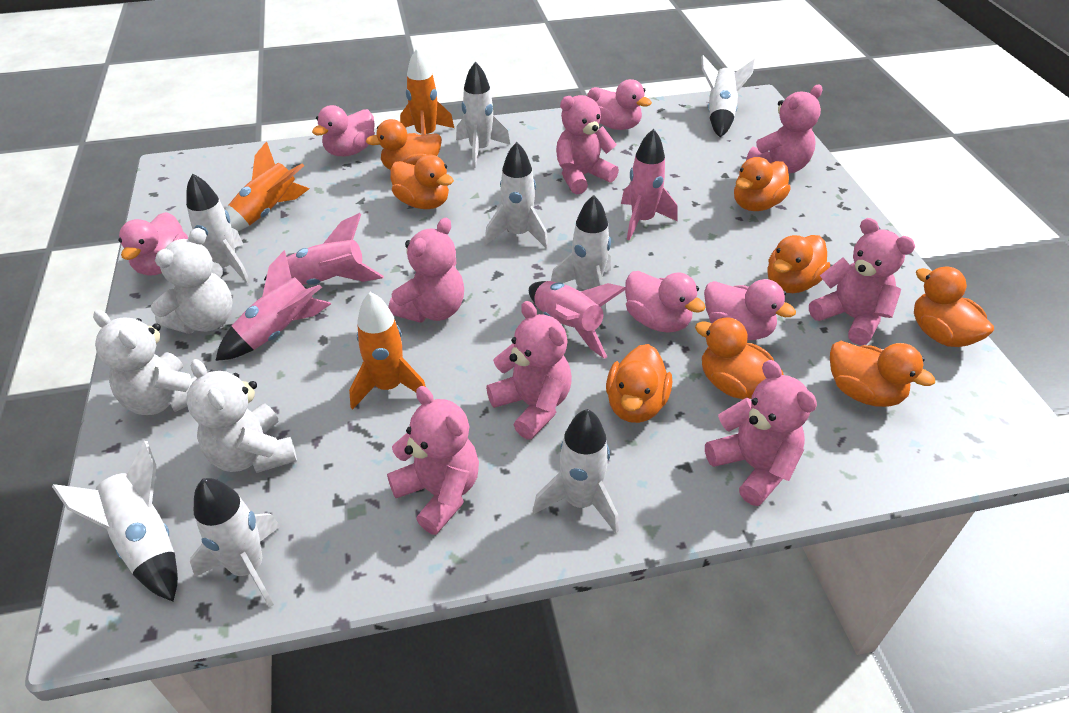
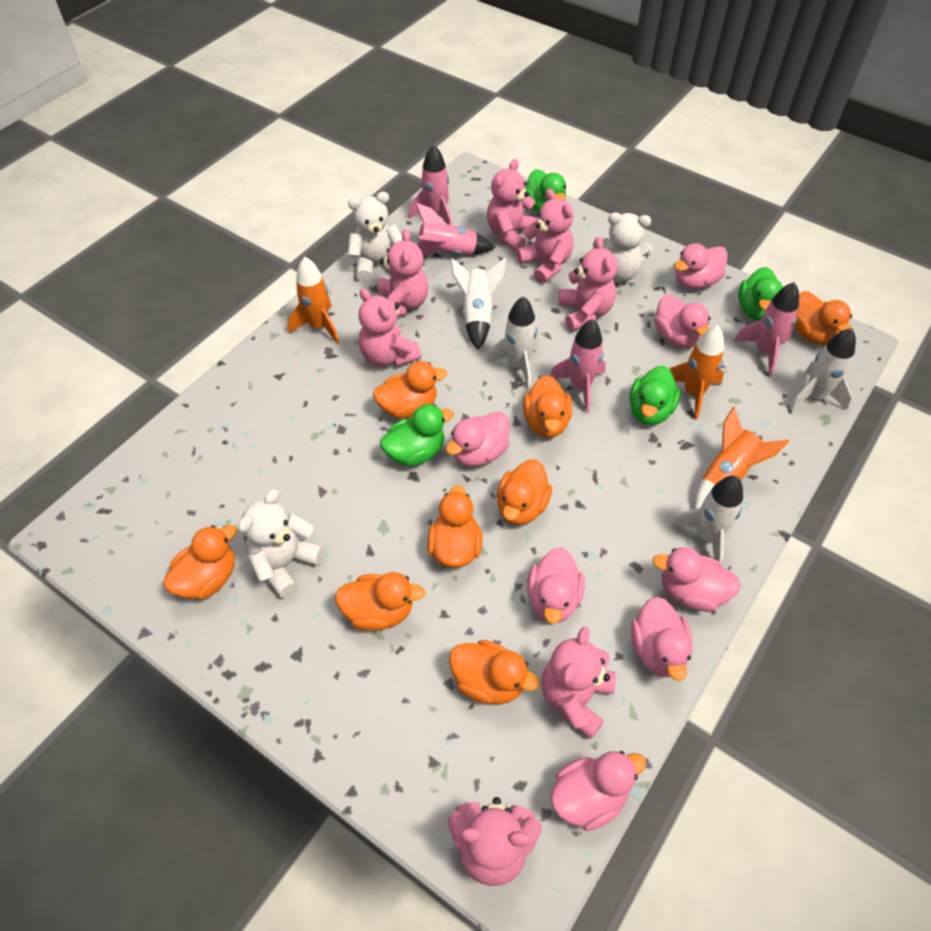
green duck: none = 0 -> [380,404,454,466] [525,169,566,212] [629,366,680,425] [738,267,783,321] = 4
pink duck: [119,212,188,276] [312,105,375,156] [596,79,652,130] [625,271,706,333] [704,279,796,340] = 5 -> [446,412,510,467] [527,547,585,624] [550,751,646,831] [631,597,693,681] [653,547,741,612] [654,294,711,348] [674,243,728,289] = 7
white rocket: [52,441,178,601] [186,173,250,284] [190,478,281,608] [456,61,510,168] [485,142,548,249] [533,409,619,533] [551,195,611,314] [701,55,756,137] = 8 -> [450,258,506,350] [486,296,539,389] [671,476,743,563] [789,328,856,410] = 4

